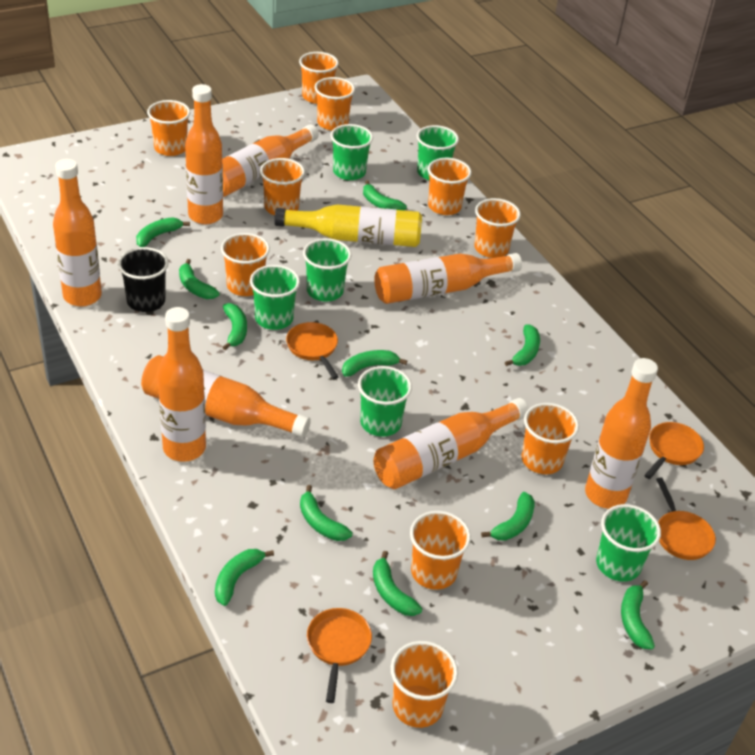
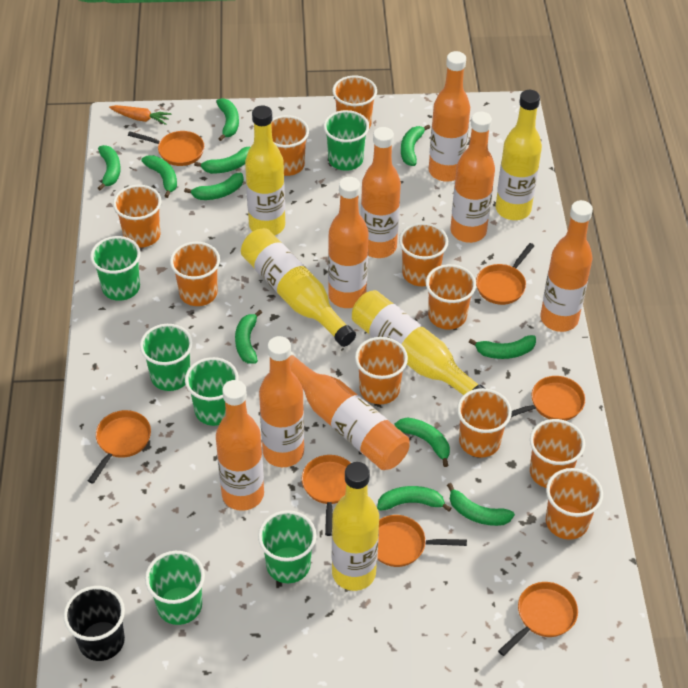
orange carrot: none = 0 -> [109,105,171,125] = 1
orange pan: [286,322,338,379] [307,608,372,703] [644,422,704,479] [656,478,716,560] = 4 -> [88,410,151,484] [128,131,204,166] [302,455,351,536] [377,515,467,567] [476,243,534,305] [498,582,578,656] [511,376,585,421] = 7
yellow bottle: [274,204,422,247] = 1 -> [241,228,356,347] [245,105,285,235] [332,462,379,591] [352,290,486,395] [496,90,542,220] = 5

